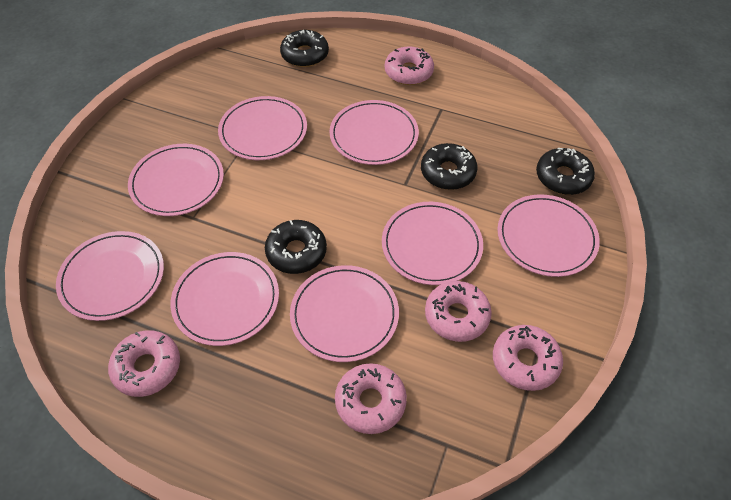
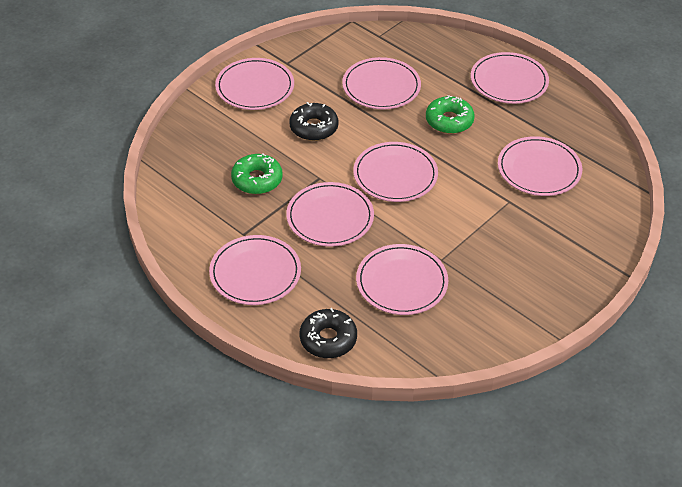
black donut: [265,220,327,274] [280,30,329,67] [421,143,477,190] [536,148,595,195] = 4 -> [289,102,339,141] [299,308,357,358] = 2
green donut: none = 0 -> [231,153,283,194] [426,95,475,134] = 2
pink donut: [108,330,180,397] [335,363,407,434] [385,46,434,85] [425,281,492,342] [493,325,563,391] = 5 -> none = 0

